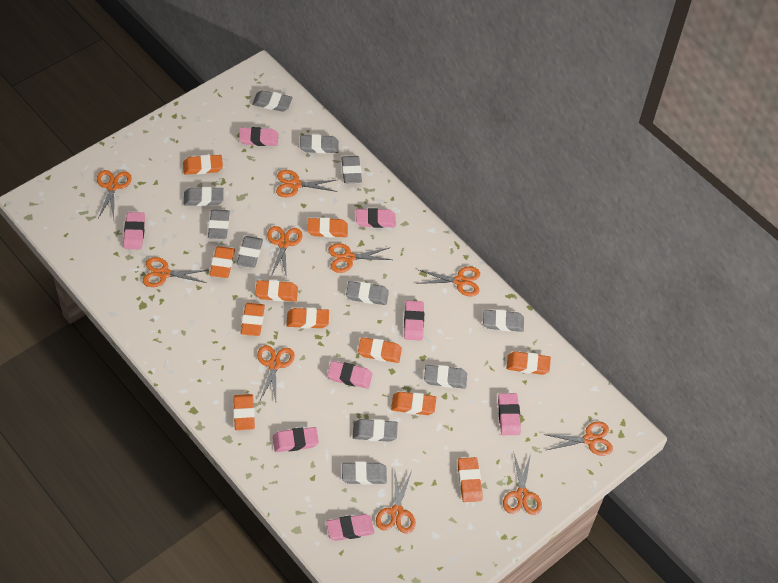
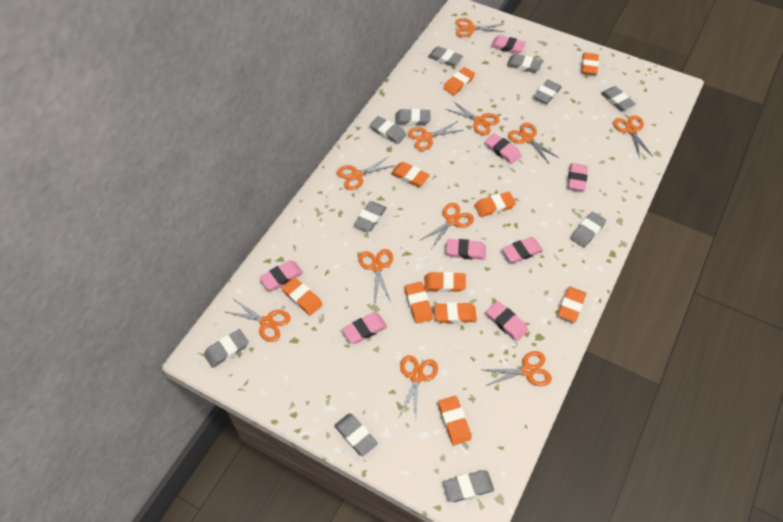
orange eraser: [183,155,223,175] [209,246,235,278] [233,394,255,430] [241,303,265,336] [255,280,298,301] [286,308,329,329] [307,218,348,238] [358,337,402,363] [391,392,436,415] [458,457,482,502] [506,351,551,375] = 11 -> [282,277,323,315] [391,162,430,187] [405,282,433,324] [424,272,466,292] [434,302,477,323] [438,396,471,445] [443,67,475,95] [474,192,516,217] [558,287,586,322] [581,52,599,75] = 10
orange scissors: [97,170,132,219] [143,257,208,287] [257,345,295,402] [267,226,302,279] [276,170,337,197] [328,243,392,273] [376,468,416,534] [416,266,480,296] [503,454,542,515] [543,422,613,456] = 10 -> [226,299,290,342] [337,156,393,190] [358,249,393,302] [399,355,438,418] [408,121,464,151] [419,203,474,249] [446,101,500,135] [455,18,504,37] [484,351,552,386] [508,123,559,163] [613,116,653,158] = 11

